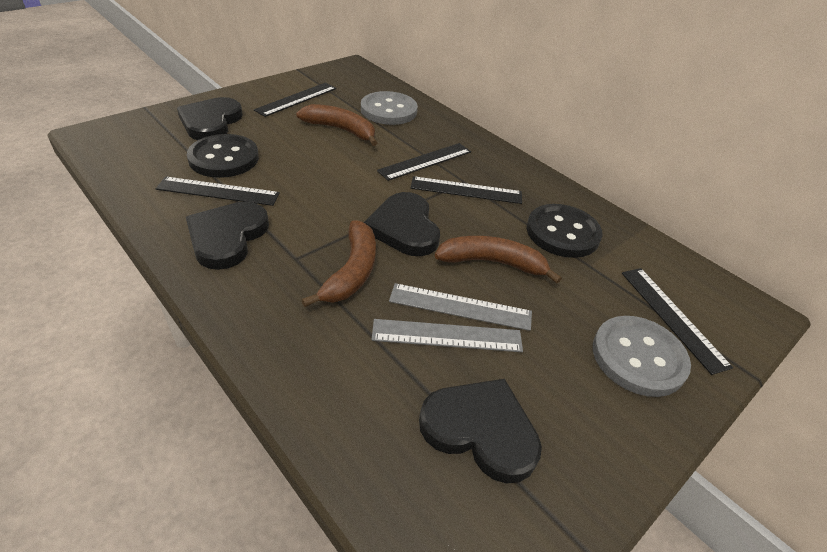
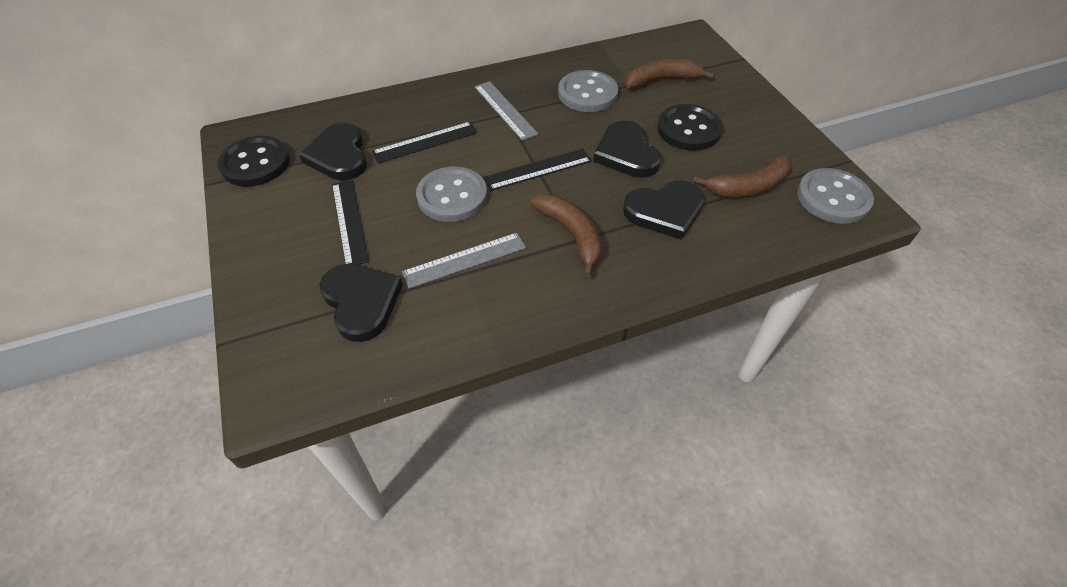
black ruler: [156,177,280,206] [254,83,336,117] [377,143,471,181] [411,176,522,204] [622,268,733,375] = 5 -> [332,180,369,265] [372,122,478,163] [484,149,592,191] = 3
grey button: [361,91,418,125] [593,316,691,397] = 2 -> [416,166,487,222] [558,70,618,112] [797,168,874,224] = 3

